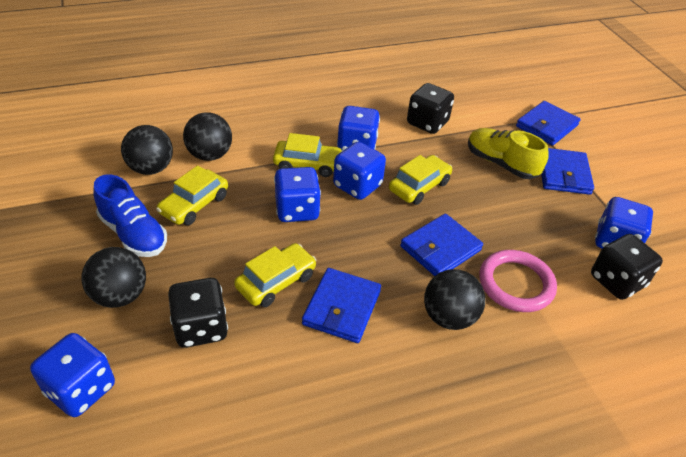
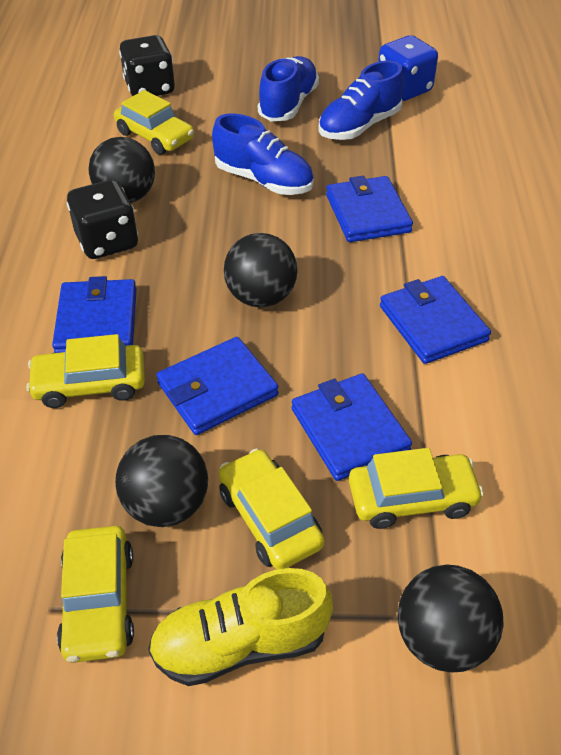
black dice: [168,278,228,348] [407,83,454,134] [591,234,663,300] = 3 -> [67,180,138,259] [119,35,175,96] = 2
blue dice: [30,333,115,417] [274,167,321,222] [333,142,386,200] [337,106,380,150] [595,197,653,249] = 5 -> [378,35,438,101] = 1
blue shoe: [93,174,167,257] = 1 -> [212,113,314,195] [258,56,319,121] [318,60,404,140] = 3
blue wallet: [302,268,381,343] [400,213,483,276] [516,101,581,146] [541,148,594,195] = 4 -> [52,276,137,353] [156,337,279,435] [292,373,412,481] [326,176,413,242] [380,276,491,364] = 5
pink ring: [479,250,557,312] = 1 -> none = 0
yellow car: [156,165,228,226] [234,243,316,307] [273,133,343,177] [389,155,452,205] = 4 -> [26,334,145,408] [57,526,134,663] [114,90,194,155] [218,449,325,569] [349,448,484,529] = 5

